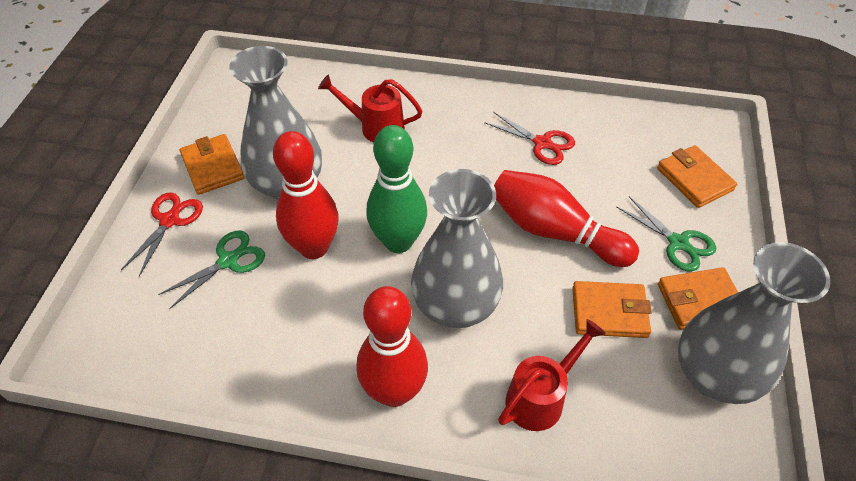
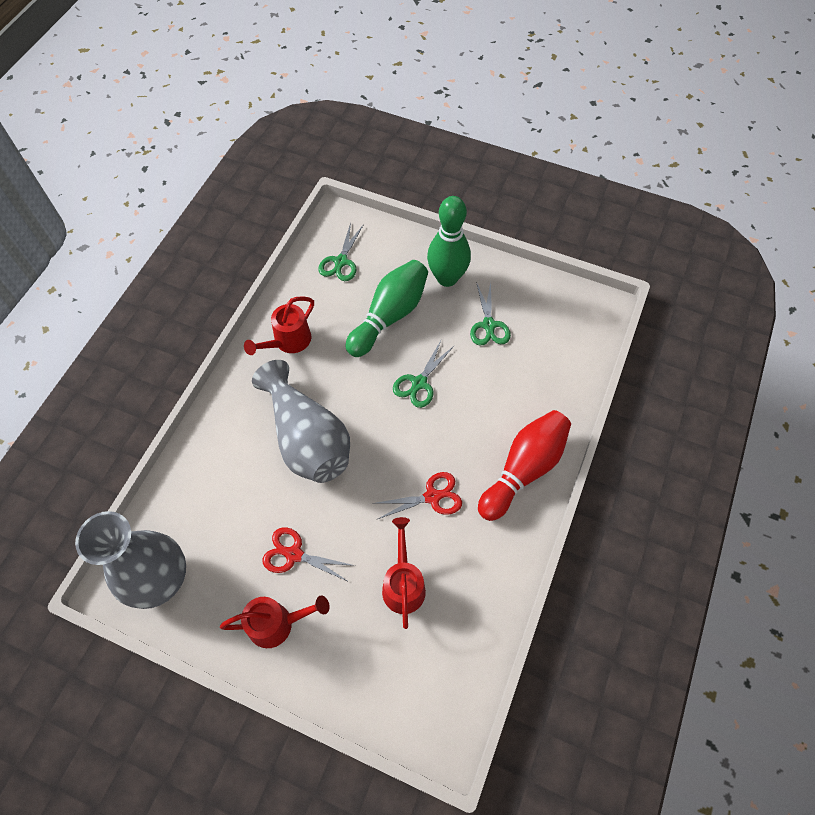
green bowling pin: [366,125,427,253] = 1 -> [346,260,428,357] [427,196,471,287] = 2
green scissors: [158,231,265,309] [617,196,716,272] = 2 -> [318,223,364,281] [393,341,454,408] [470,282,511,345] = 3
grey vase: [229,46,322,200] [411,169,503,328] [678,242,830,404] = 3 -> [75,511,186,609] [252,360,350,483] = 2
orange wallet: [180,134,245,195] [572,281,652,338] [657,145,737,208] [658,267,738,330] = 4 -> none = 0
red bowling pin: [273,131,338,259] [356,286,428,407] [494,170,639,267] = 3 -> [478,410,571,521] = 1
red watering can: [318,75,423,143] [498,319,606,431] = 2 -> [220,595,330,648] [244,296,314,355] [382,517,426,629] = 3

